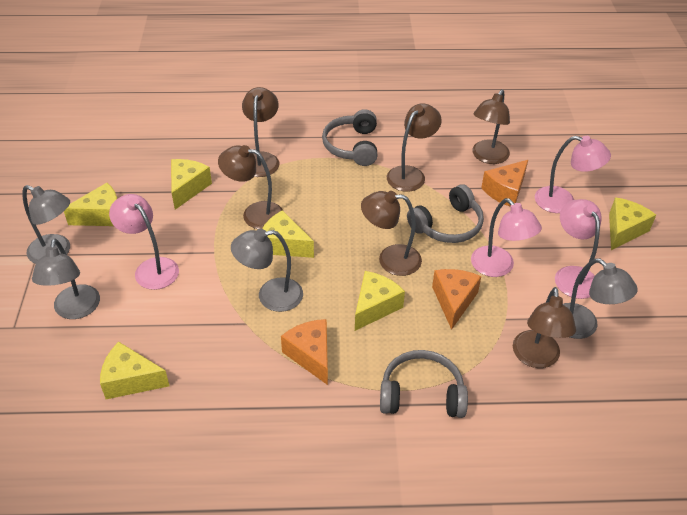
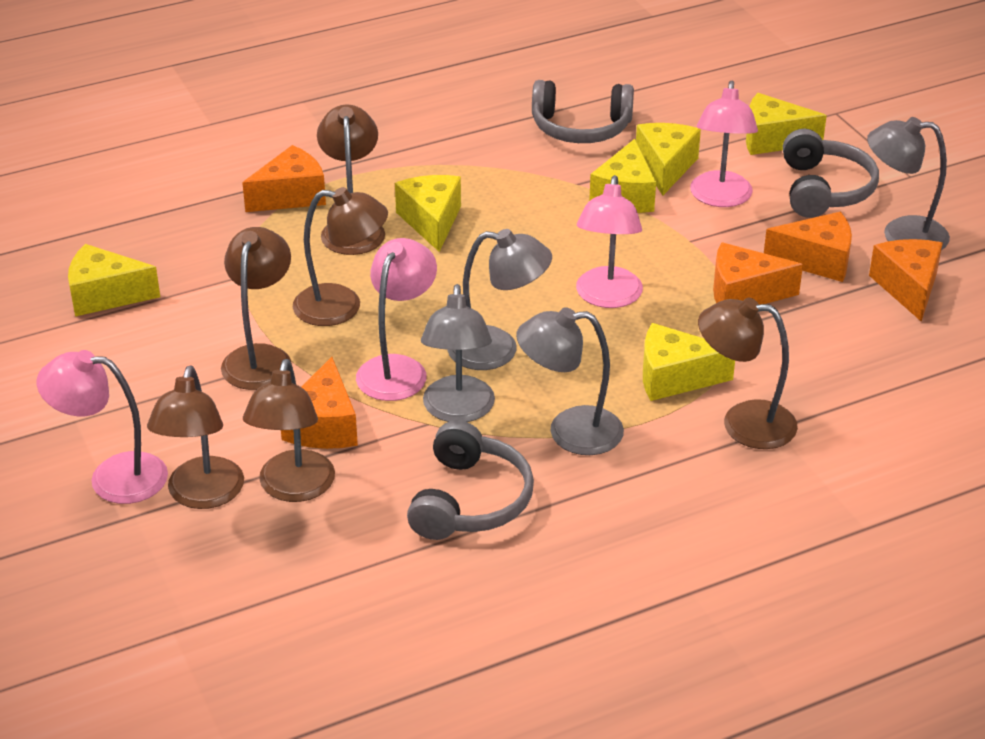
orange cheese: [281,319,328,385] [432,269,481,330] [481,160,528,207] = 3 -> [242,145,326,212] [281,357,358,449] [713,242,803,305] [764,212,852,282] [869,239,943,322] = 5

